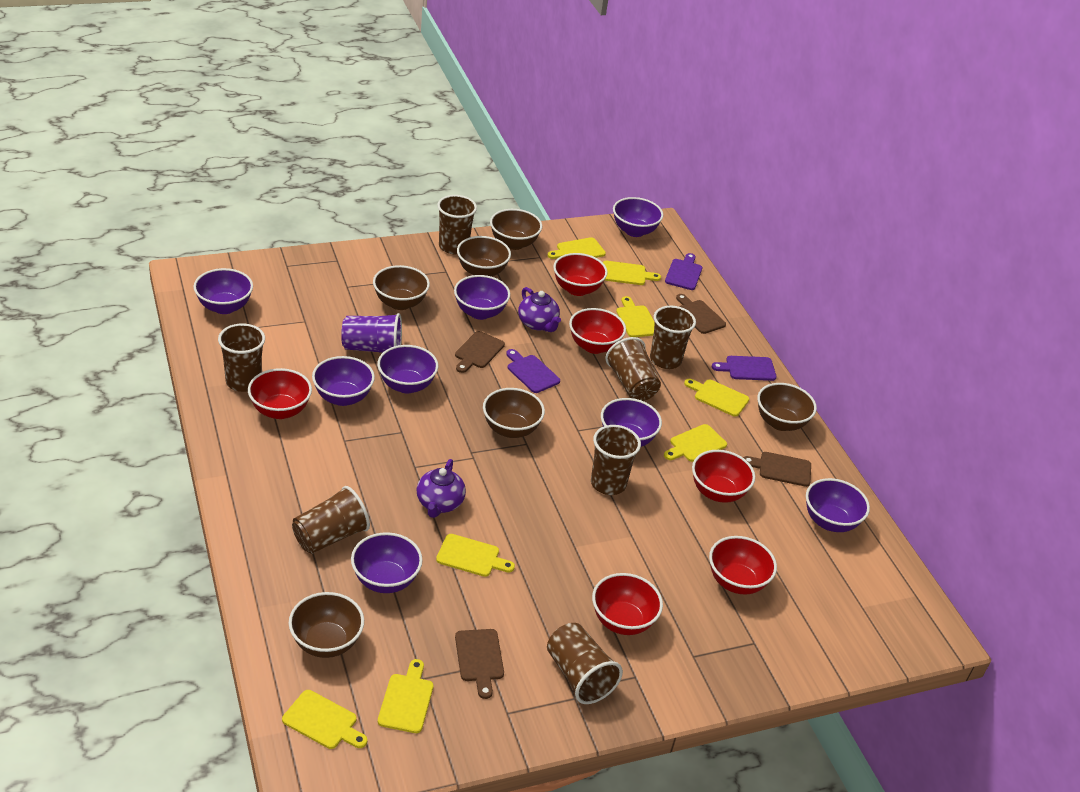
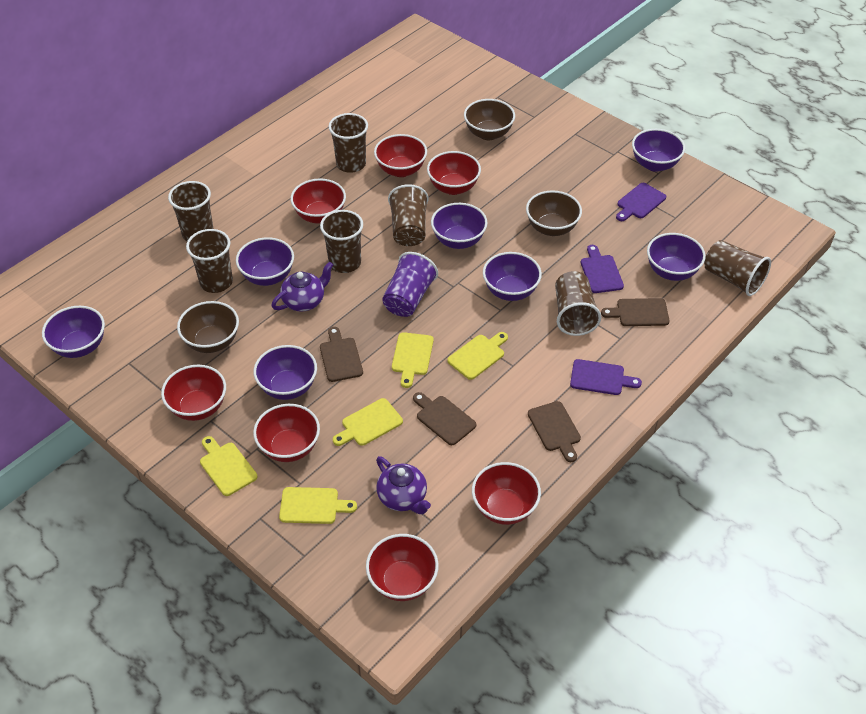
brown bowl: [289,592,364,658] [373,265,430,310] [457,236,511,276] [483,388,545,438] [490,209,542,250] [757,383,817,431] = 6 -> [177,301,239,353] [464,99,515,140] [526,190,582,236] = 3
purple bowl: [193,268,253,314] [312,356,375,406] [351,532,423,593] [377,345,438,394] [454,275,510,320] [601,398,662,447] [613,197,663,237] [806,478,870,532] = 8 -> [42,306,105,358] [236,237,294,286] [253,345,317,400] [431,203,487,249] [483,252,542,301] [632,129,685,172] [647,233,706,281] = 7
red bowl: [248,368,312,419] [553,253,608,296] [569,308,626,354] [592,573,663,635] [692,450,755,503] [709,536,777,594] = 6 -> [161,365,226,421] [253,404,320,462] [291,179,346,224] [366,534,439,601] [374,134,427,177] [427,151,481,195] [472,462,541,525] = 7
yellow cutting board: [282,690,367,749] [378,659,434,733] [436,534,515,577] [547,237,606,259] [603,261,661,285] [616,296,655,337] [664,424,727,462] [684,379,749,417] = 8 -> [200,436,258,496] [279,487,357,524] [333,398,403,446] [392,332,434,388] [447,332,508,380] = 5

